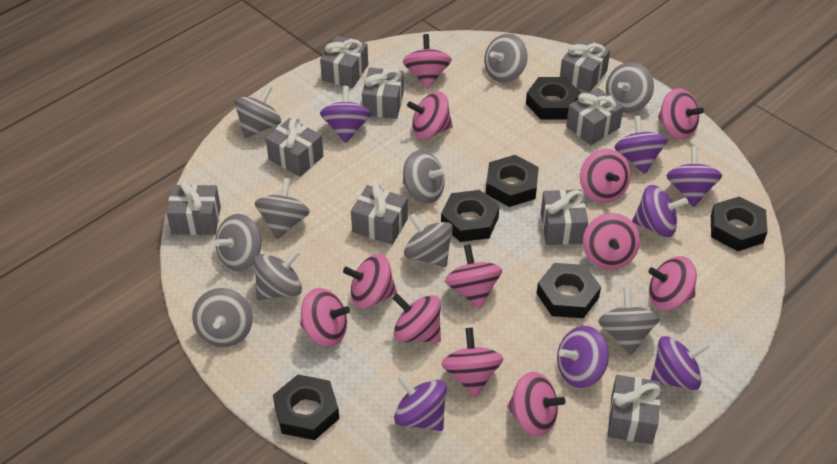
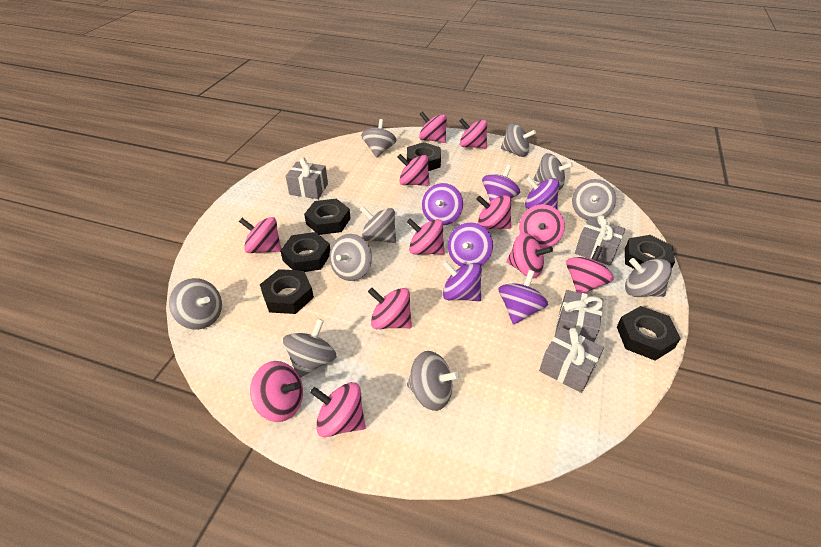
grey gift: [167,180,221,235] [266,117,323,177] [320,36,368,89] [351,183,408,245] [362,68,404,119] [541,189,588,245] [560,38,610,93] [566,88,624,145] [608,375,661,444] = 9 -> [286,157,328,199] [539,327,604,393] [555,290,604,342] [575,215,626,266] = 4
purple spinning top: [320,86,372,143] [394,374,447,431] [557,326,609,388] [614,116,668,174] [632,185,688,237] [651,336,709,390] [666,147,722,207] = 7 -> [422,183,463,225] [442,261,482,301] [448,223,493,267] [482,165,520,201] [499,270,548,324] [525,176,559,209] = 6

